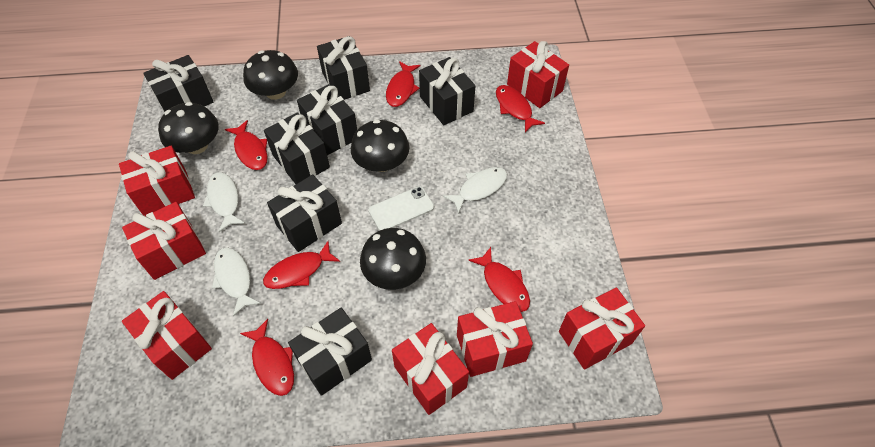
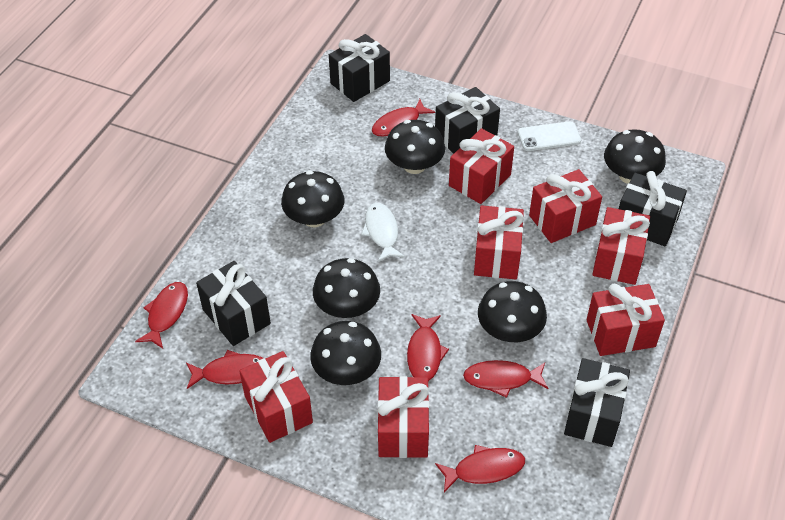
black gift: [143,55,214,112] [264,112,330,184] [267,174,342,252] [288,308,372,396] [297,84,357,155] [317,36,370,100] [419,57,475,125] = 7 -> [196,261,271,346] [329,34,390,102] [435,87,500,154] [564,358,630,447] [619,171,687,246] = 5
black mushroom: [158,102,219,154] [243,50,298,100] [351,119,410,172] [360,228,426,290] = 4 -> [281,170,344,227] [310,321,381,385] [313,258,380,318] [385,120,445,174] [478,281,547,342] [604,129,666,184] = 6
white fish: [203,172,246,232] [212,247,261,316] [443,167,507,214] = 3 -> [361,203,405,262] = 1

